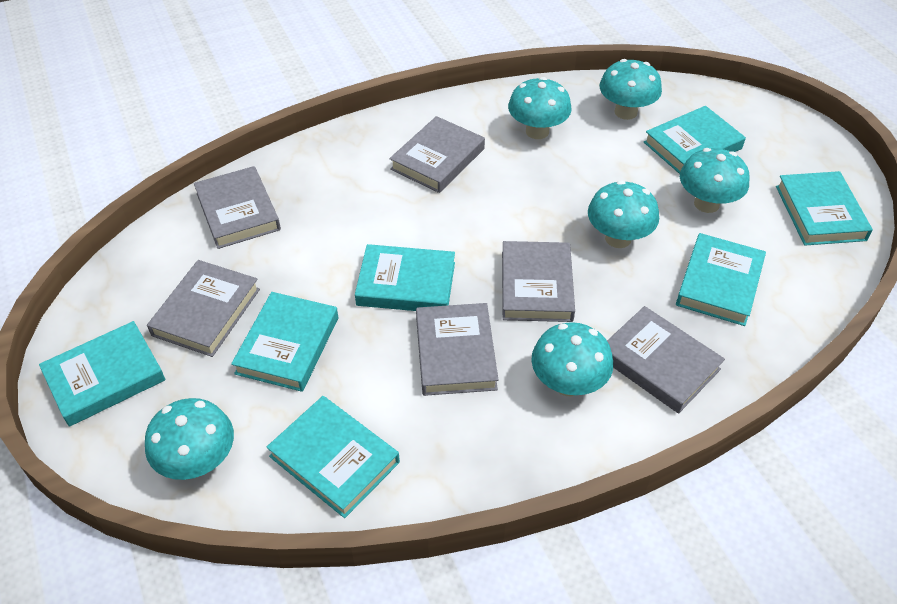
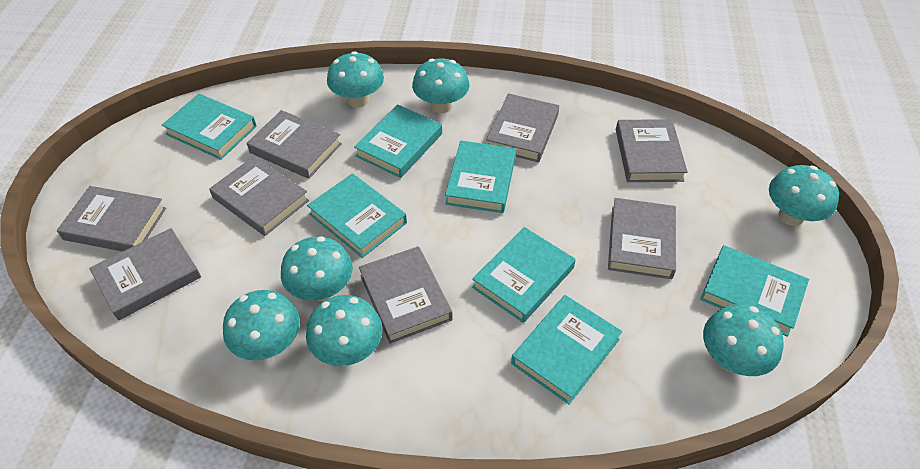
grey book: [147,260,260,357] [194,166,281,249] [390,116,485,193] [416,303,498,396] [502,241,575,322] [607,306,725,414] = 6 -> [57,186,166,252] [89,228,201,321] [209,156,309,236] [247,110,342,179] [359,246,452,344] [486,93,559,162] [608,198,676,279] [616,119,688,182] = 8
turquoise mushroom: [145,398,234,480] [508,77,572,139] [531,322,613,396] [588,180,659,248] [600,59,662,120] [680,148,749,213] = 6 -> [223,290,300,360] [281,236,353,301] [306,295,382,366] [327,51,384,107] [412,58,470,113] [703,304,784,376] [769,165,839,226] = 7

